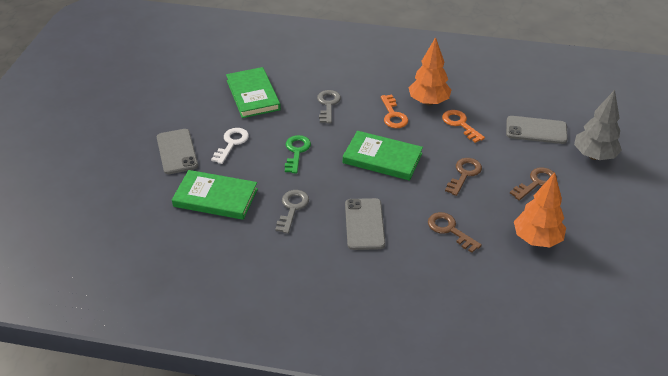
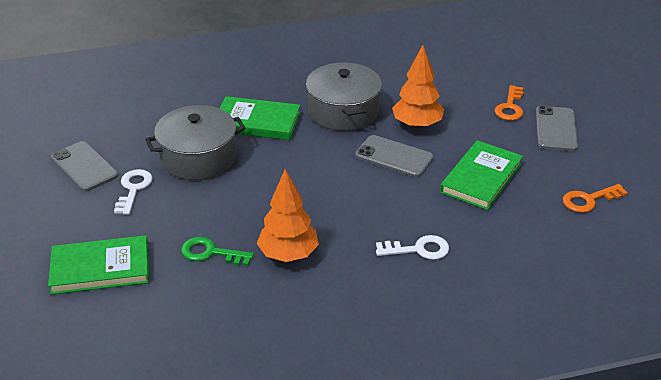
brown key: [428,212,482,253] [445,158,482,196] [510,167,557,201] = 3 -> none = 0
grey key: [275,190,309,234] [317,90,341,124] = 2 -> none = 0
grey pot: none = 0 -> [145,105,245,180] [306,63,382,131] = 2
grey tree: [574,90,622,160] = 1 -> none = 0
white key: [211,128,249,164] = 1 -> [114,169,153,215] [376,235,449,260] = 2

